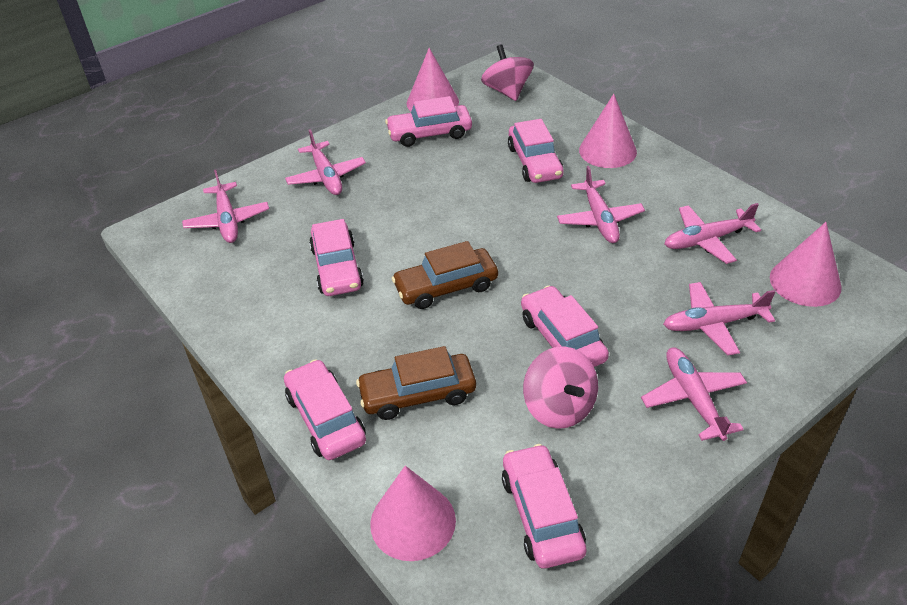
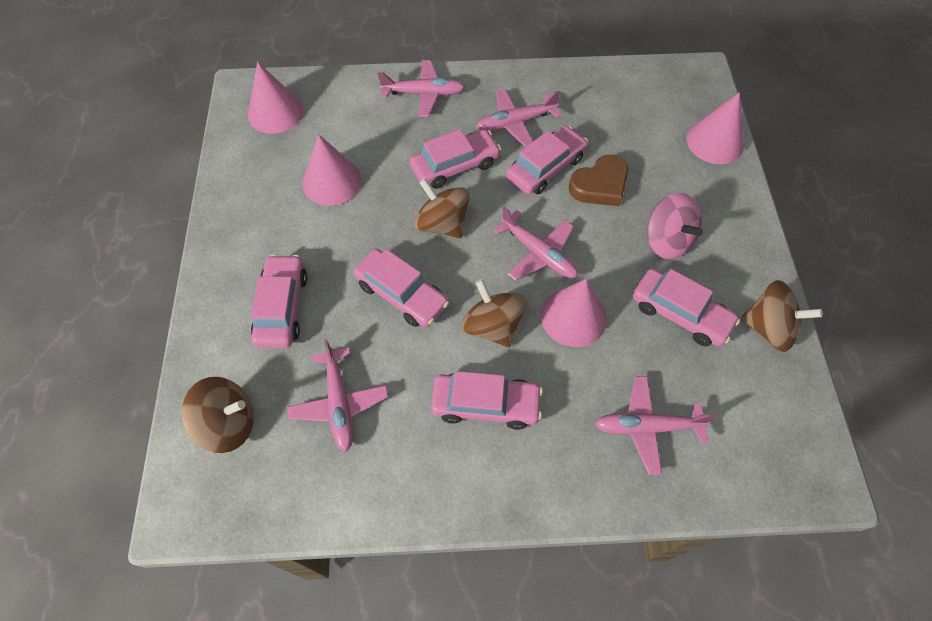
brown car: [356,346,476,420] [392,241,498,309] = 2 -> none = 0
brown heart: none = 0 -> [569,155,628,206] = 1
brown spinning top: none = 0 -> [181,377,254,453] [414,179,470,238] [461,279,527,347] [741,280,823,352] = 4
pink plane: [182,170,269,243] [285,129,366,195] [557,166,645,243] [641,347,747,441] [663,282,776,355] [665,203,761,264] = 6 -> [287,339,389,452] [378,60,465,117] [476,89,561,147] [493,207,578,281] [595,376,717,475] = 5
pink spinning top: [481,44,534,101] [523,347,598,429] = 2 -> [647,193,703,259] = 1

